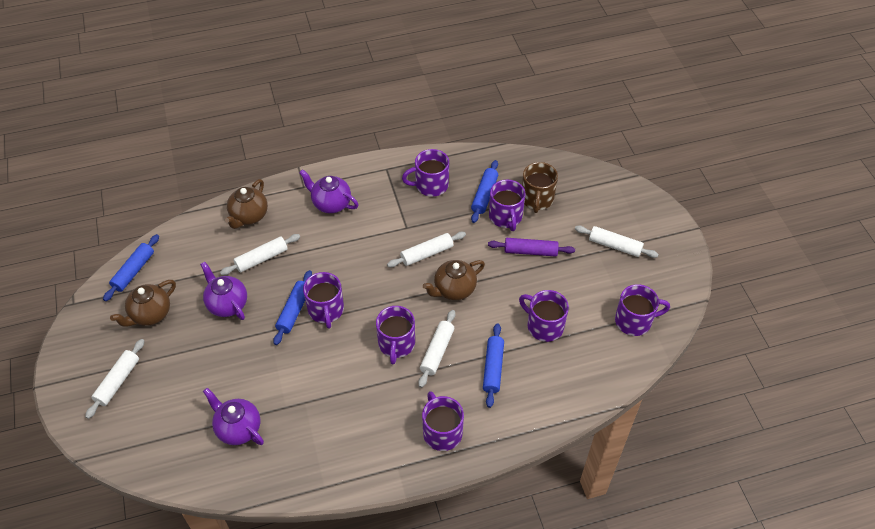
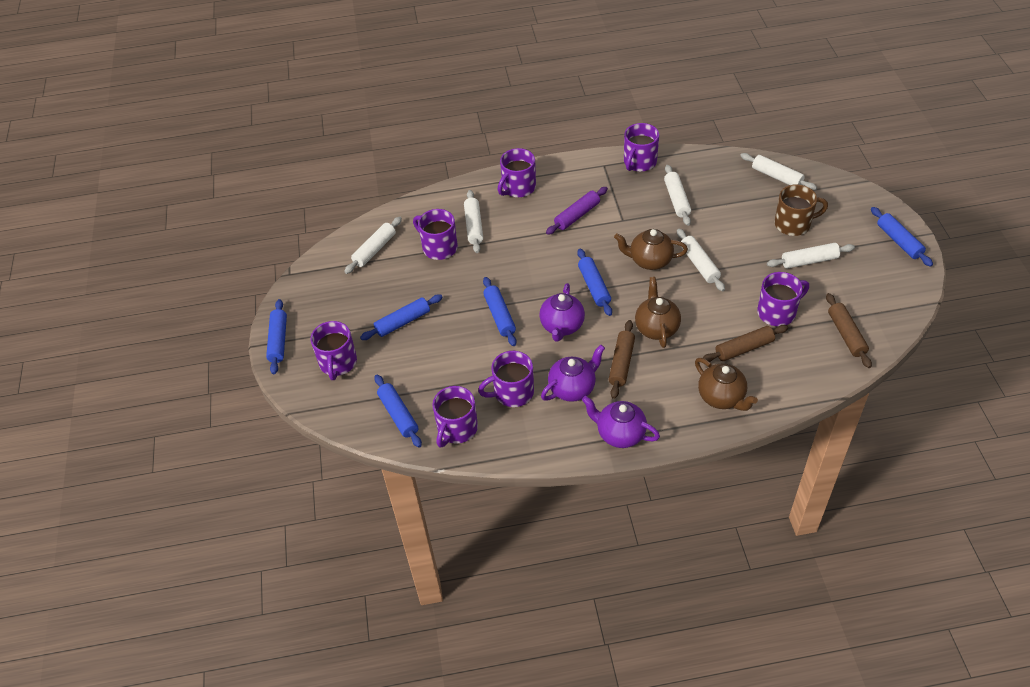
blue rolling pin: [103,234,159,301] [273,270,312,345] [471,160,498,223] [483,323,504,408] = 4 -> [266,299,287,374] [360,294,443,340] [374,375,422,448] [483,277,517,346] [577,249,612,316] [871,207,933,267] = 6
brown rolling pin: none = 0 -> [609,320,635,399] [703,325,788,362] [826,293,872,368] = 3
white rolling pin: [85,339,144,419] [220,234,300,275] [387,232,466,267] [418,310,455,388] [575,225,659,258] = 5 -> [344,217,402,274] [464,190,483,253] [664,165,691,226] [677,229,725,291] [740,153,817,190] [767,243,855,269] = 6

